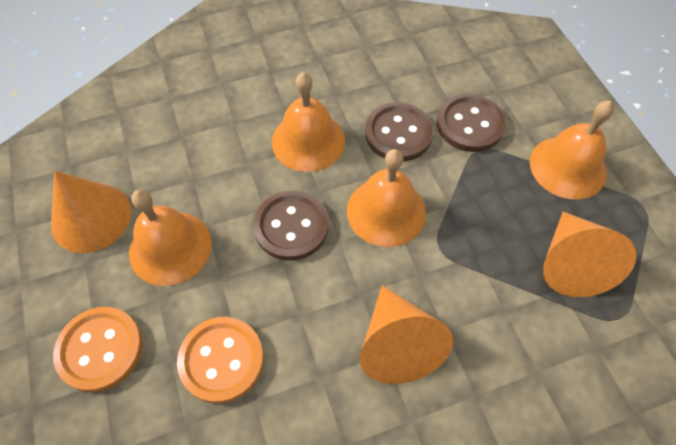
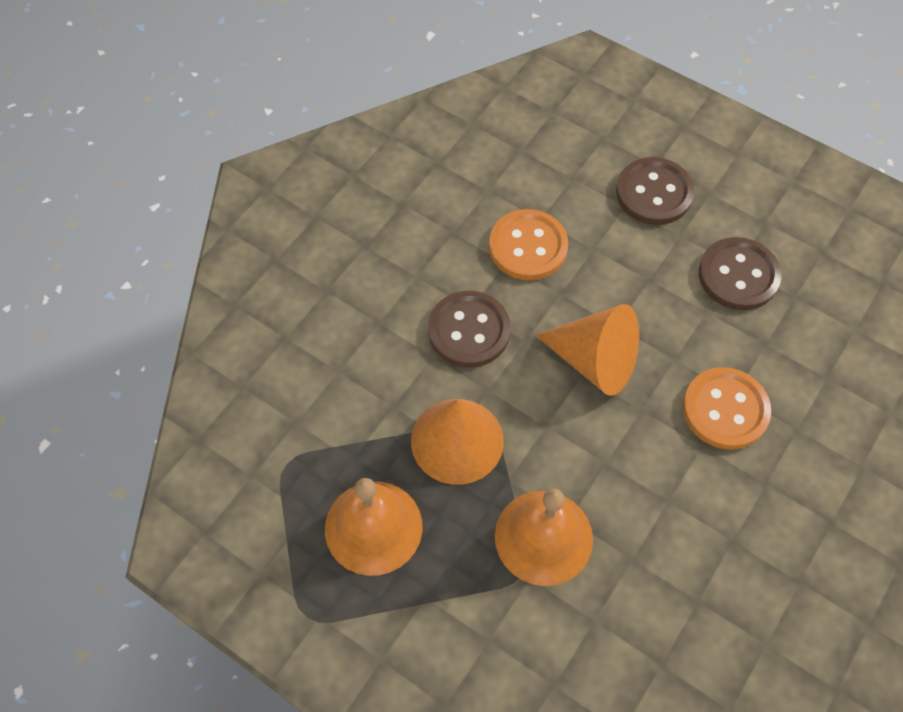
orange bell: [129,189,212,286] [272,72,345,172] [347,149,426,247] [530,101,614,200] = 4 -> [325,478,422,576] [495,489,593,586] = 2
orange cone: [51,171,132,253] [360,285,453,384] [543,212,636,297] = 3 -> [411,399,504,485] [535,304,639,396] = 2

